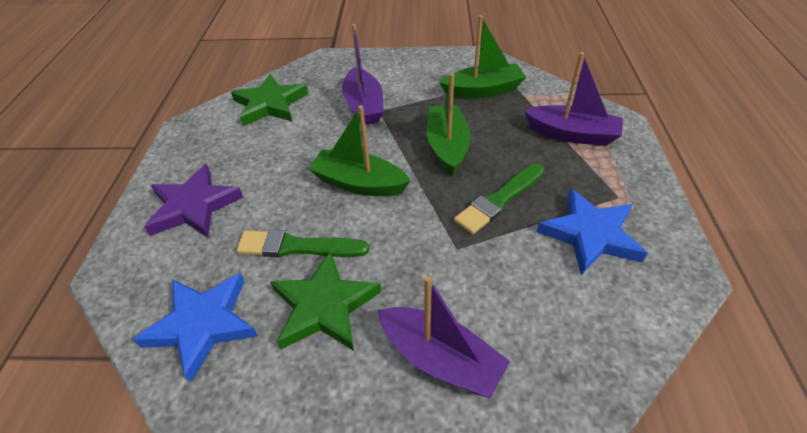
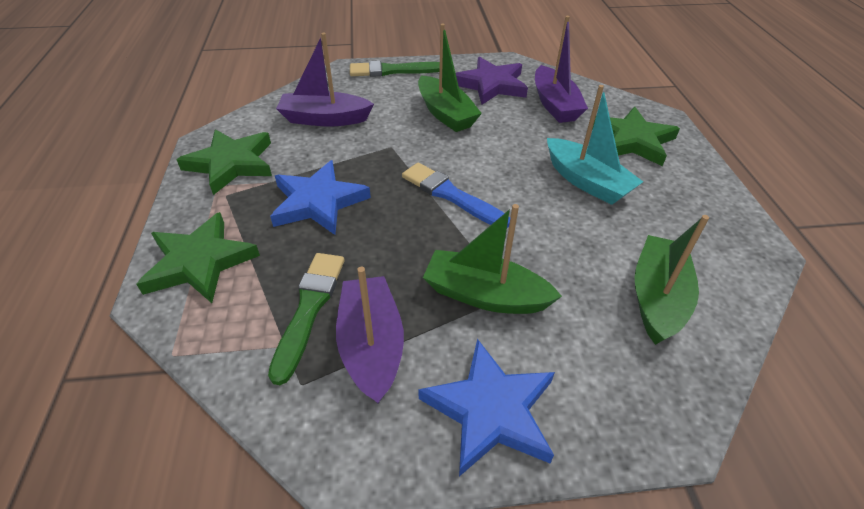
blue brush: none = 0 -> [402,163,510,228] = 1
green star: [231,74,308,126] [270,251,382,351] = 2 -> [136,212,260,303] [176,129,272,195] [592,107,680,166] = 3
turquoise boat: none = 0 -> [547,85,643,205] = 1

